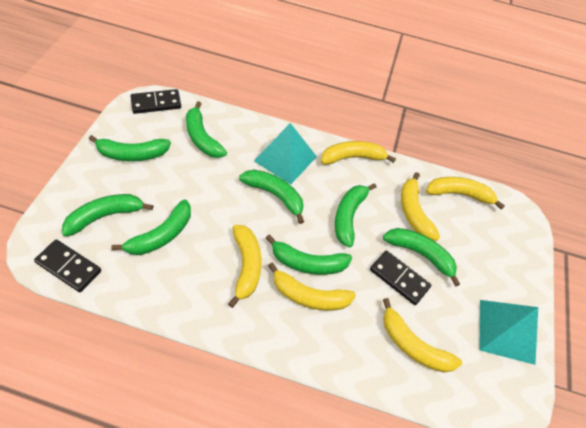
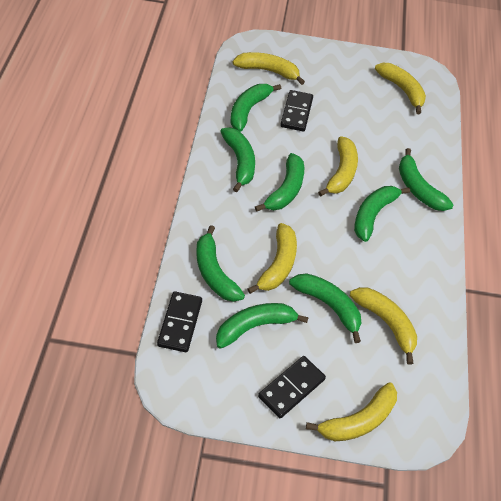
turquoise pyramid: [254,123,317,184] [479,300,538,365] = 2 -> none = 0

